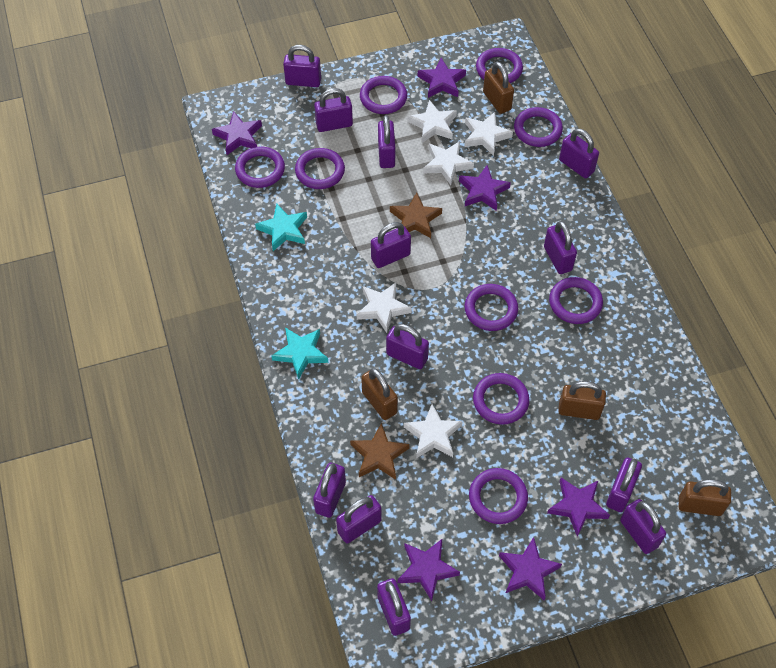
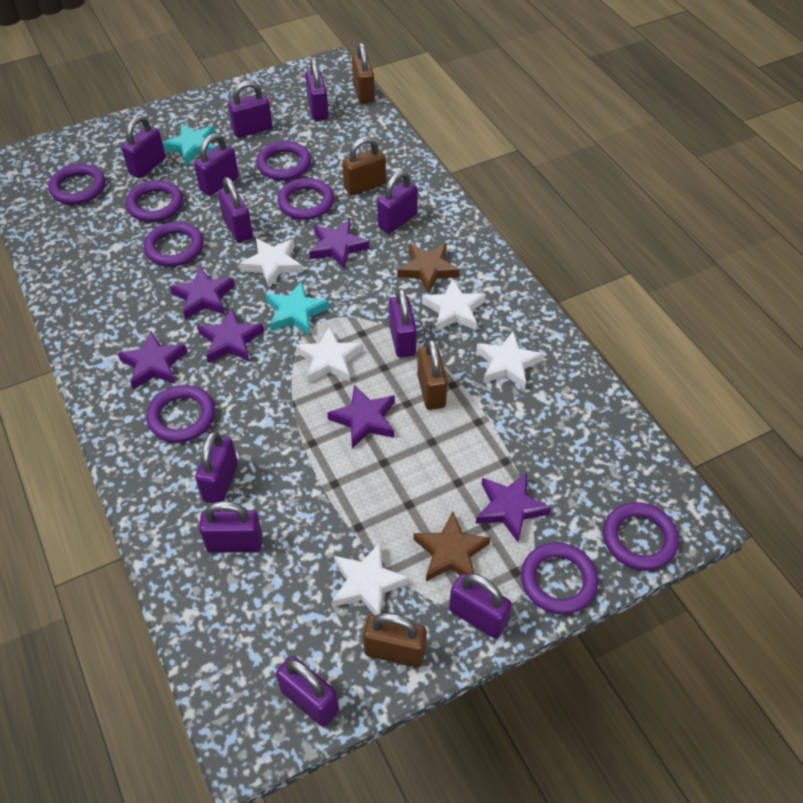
purple padlock: [283,45,321,87] [313,463,346,518] [314,88,353,132] [336,495,382,544] [371,222,411,268] [377,578,411,636] [378,115,395,168] [386,324,429,369] [544,221,577,274] [559,128,599,179] [606,457,642,512] [620,499,666,554] = 12 -> [121,116,166,178] [194,133,239,196] [195,431,238,503] [199,501,263,553] [218,177,253,242] [228,80,272,138] [276,656,339,727] [305,59,329,121] [377,171,418,234] [389,288,417,358] [449,573,512,639] = 11
purple ring: [235,147,285,188] [295,148,345,189] [360,76,407,114] [464,284,518,331] [469,468,528,524] [473,373,529,425] [476,48,523,83] [514,107,563,147] [549,277,603,324] = 9 -> [48,164,106,205] [126,180,183,222] [144,222,204,266] [146,385,215,443] [256,141,311,180] [277,178,334,220] [521,542,598,614] [603,502,679,570] = 8

